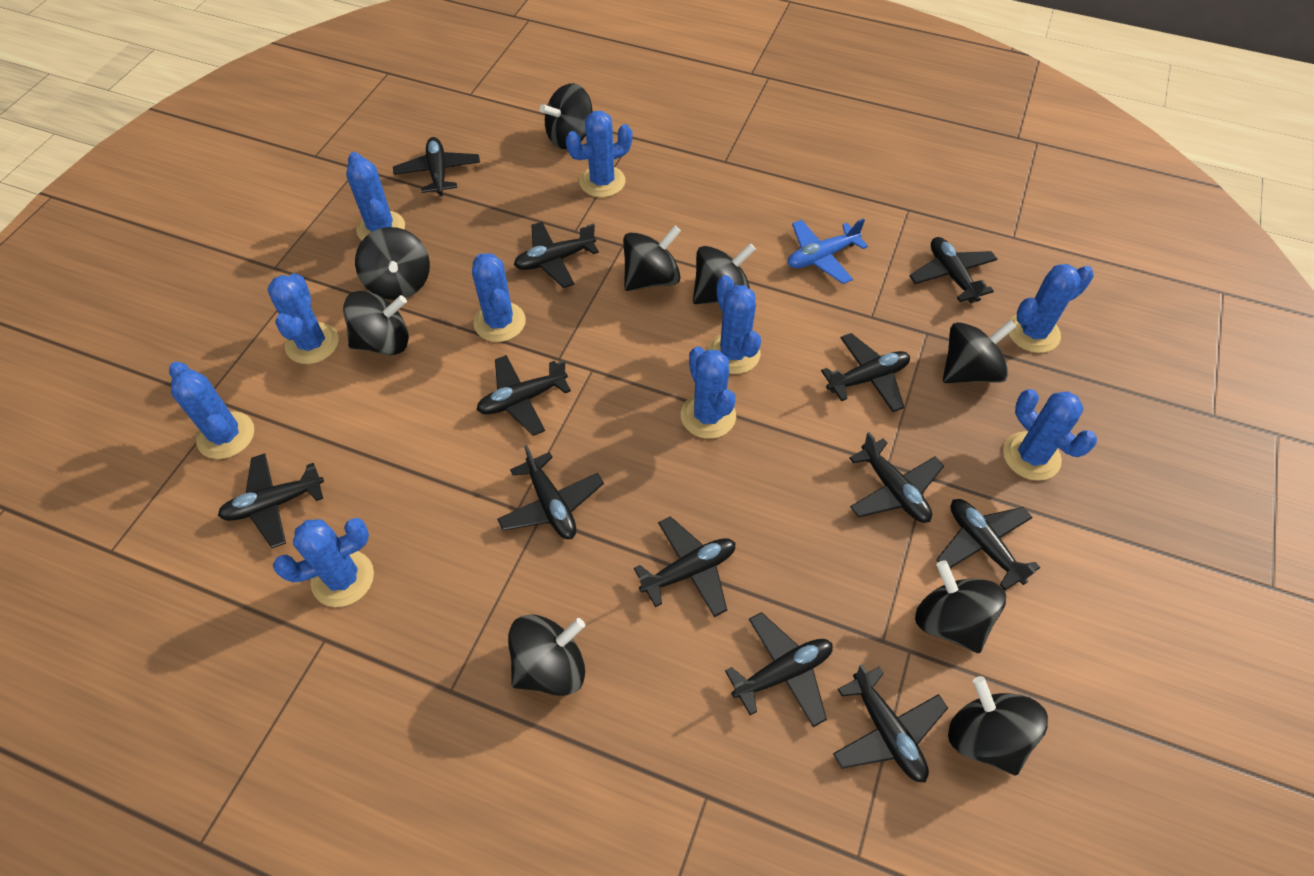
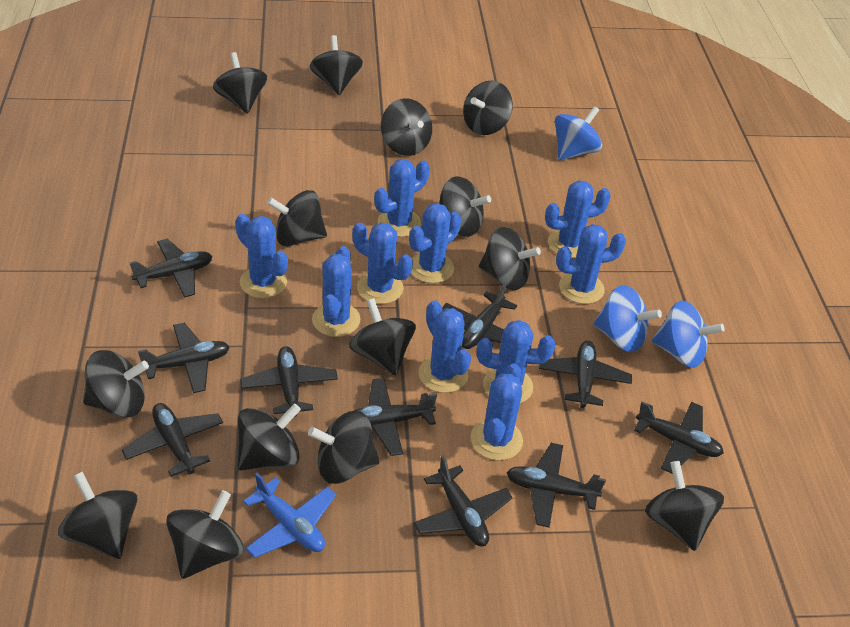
black plane: [218,453,324,548] [393,137,480,197] [477,355,571,436] [497,445,604,539] [514,222,599,288] [634,516,736,617] [725,612,833,727] [821,333,910,412] [833,664,948,783] [849,432,944,523] [909,237,998,303] [936,499,1040,590] = 12 -> [122,403,223,477] [130,239,212,298] [138,323,230,393] [240,346,338,416] [354,378,437,456] [414,455,513,546] [442,283,517,349] [507,443,606,528] [539,341,632,408] [634,402,724,474] = 10
black spinning top: [343,291,409,355] [355,227,430,300] [508,614,585,696] [540,83,592,149] [623,225,681,291] [693,243,756,304] [915,560,1006,653] [943,320,1017,383] [948,676,1048,776] = 9 -> [58,471,138,559] [83,350,149,418] [166,490,243,579] [213,52,267,114] [238,403,301,470] [267,190,327,246] [308,411,380,484] [310,35,363,95] [349,298,416,376] [381,98,432,156] [439,176,491,237] [463,81,513,135] [479,227,541,290] [645,461,724,551] = 14
blue spinning top: none = 0 -> [555,106,602,160] [594,285,662,352] [652,301,724,368] = 3

